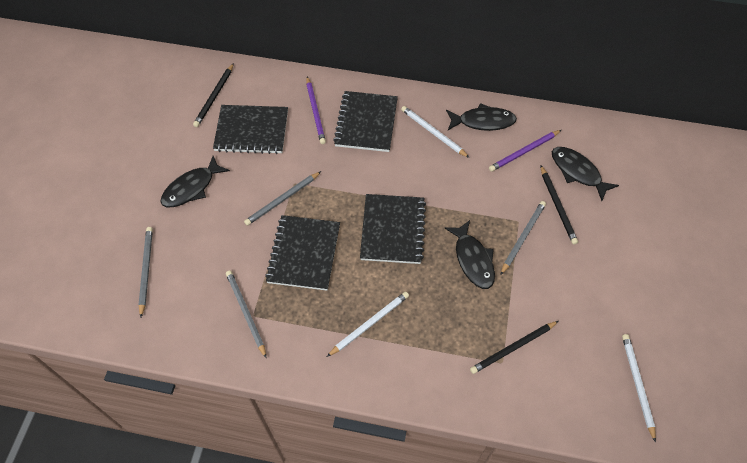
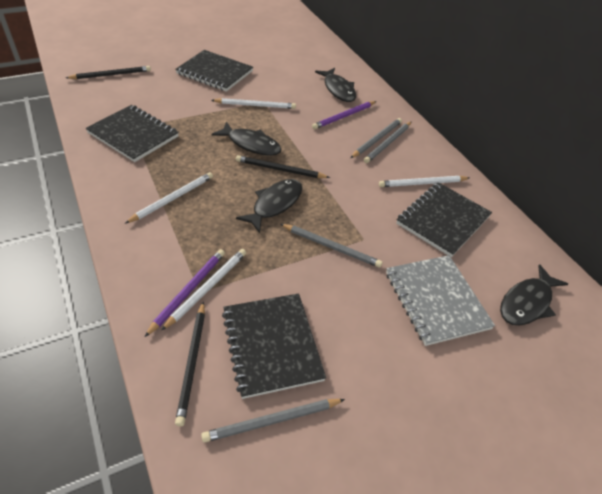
grey notebook: none = 0 -> [386,255,495,346] = 1
white pencil: [327,292,409,357] [401,106,469,158] [622,334,656,442] = 3 -> [125,172,213,223] [161,249,246,330] [212,98,296,109] [379,176,469,187] = 4

